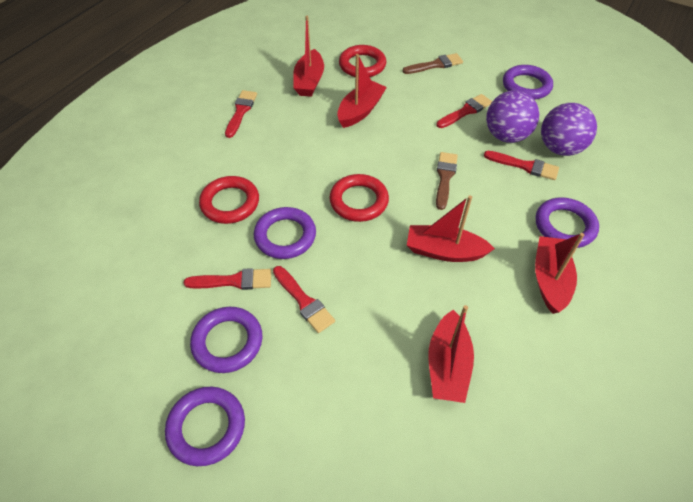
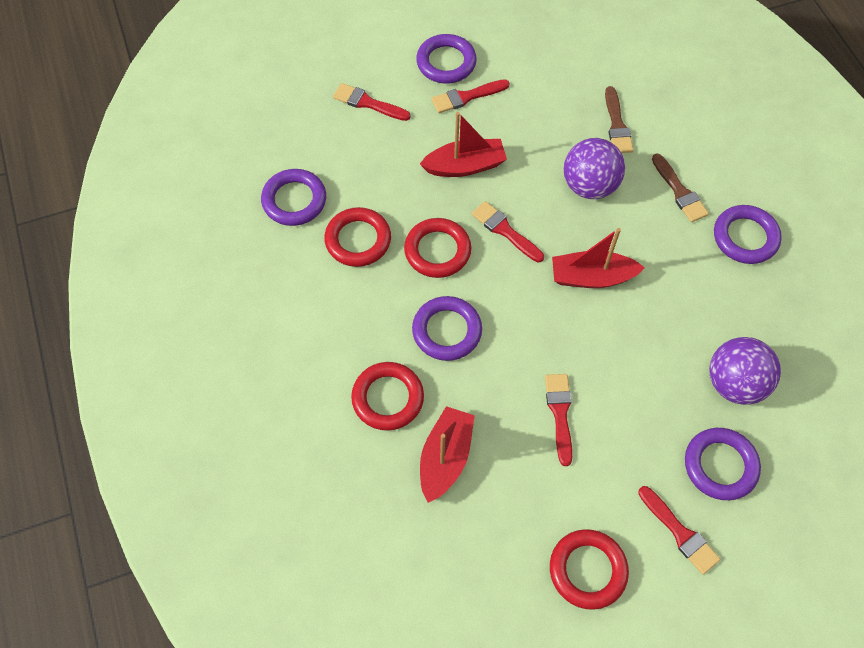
red boat: [293,16,324,97] [337,54,387,128] [407,195,495,262] [429,305,474,403] [535,233,584,314] = 5 -> [420,112,507,177] [420,406,475,503] [552,228,645,288] = 3
red ring: [199,176,259,224] [329,174,389,222] [339,45,386,77] = 3 -> [324,207,391,267] [351,362,424,431] [404,218,471,278] [550,529,629,610] = 4

